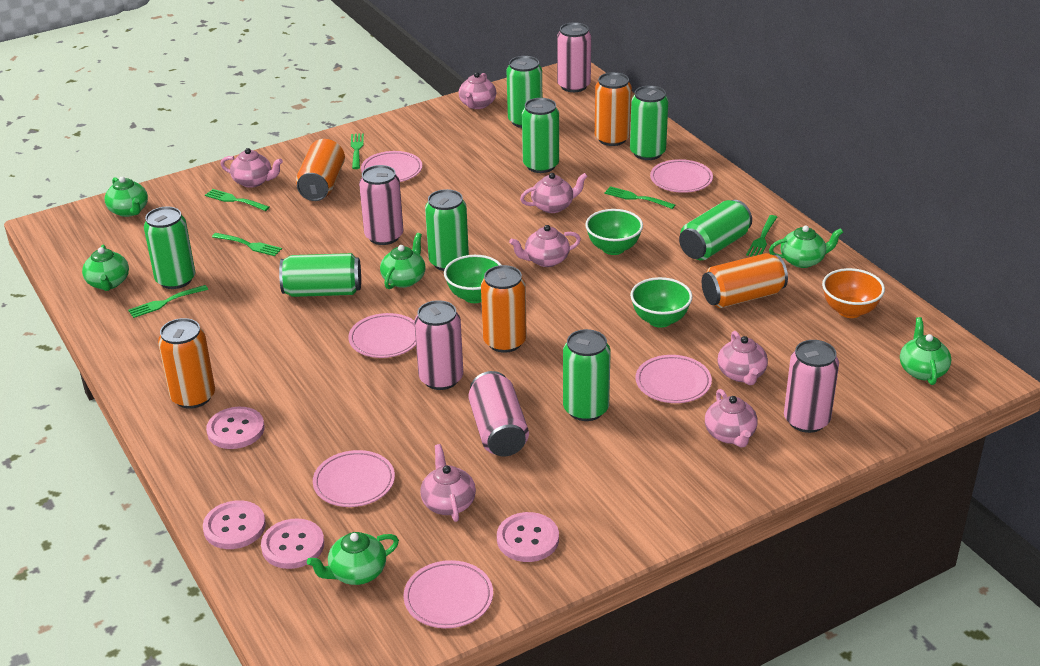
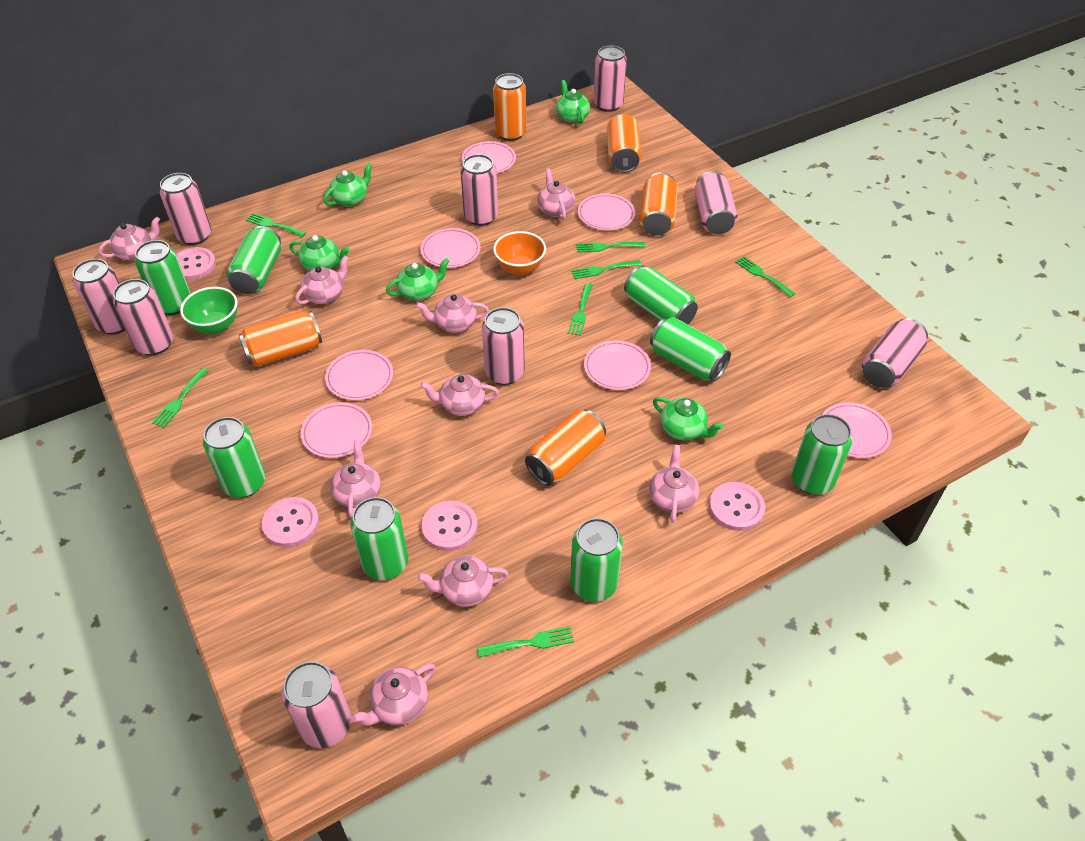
green bowl: [444,255,502,303] [585,209,643,255] [630,277,693,328] = 3 -> [180,287,238,334] = 1
green fork: [128,285,208,318] [205,189,270,211] [212,233,282,256] [351,133,364,169] [604,186,675,209] [746,215,777,257] = 6 -> [152,368,208,428] [246,213,306,237] [477,626,574,657] [568,283,593,336] [571,260,641,279] [576,242,645,253] [735,256,795,297] = 7
green teapot: [82,244,129,291] [105,176,148,217] [307,532,399,585] [380,233,426,289] [769,225,843,268] [900,317,951,385] = 6 -> [289,235,350,271] [323,163,372,206] [386,258,450,301] [556,80,590,124] [653,397,723,441] = 5
pink can: [359,165,403,245] [414,300,463,390] [468,371,529,456] [557,22,591,92] [784,340,839,433] = 5 -> [72,259,125,335] [113,279,173,355] [159,173,212,245] [282,661,351,748] [460,154,498,226] [482,307,525,385] [593,45,627,112] [695,171,738,234] [862,318,928,388] = 9
pink plate: [313,450,395,507] [348,313,416,358] [361,151,422,182] [404,560,493,628] [636,355,712,403] [650,159,713,193] = 6 -> [301,402,372,458] [325,350,393,401] [420,228,481,268] [462,141,516,173] [578,193,635,231] [584,340,651,390] [822,402,892,458] = 7
pink teapot: [221,148,283,188] [420,444,476,522] [459,72,496,109] [509,225,581,267] [520,173,588,213] [705,389,758,448] [717,331,768,385] = 7 -> [98,217,160,260] [295,256,349,305] [330,440,381,518] [352,664,436,726] [416,294,489,333] [417,555,509,607] [420,374,499,416] [537,168,575,220] [649,445,699,523] = 9

